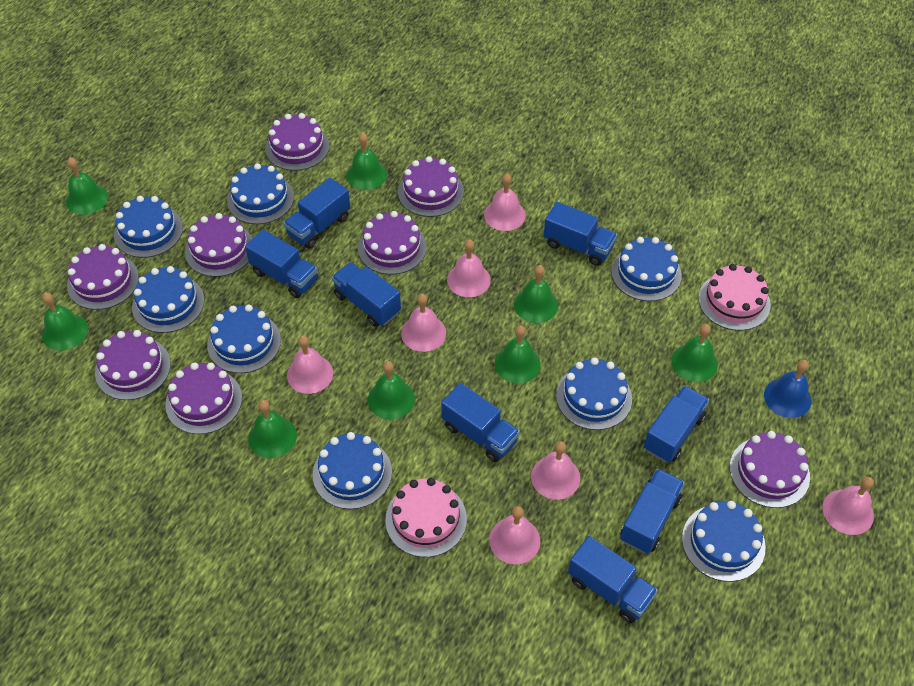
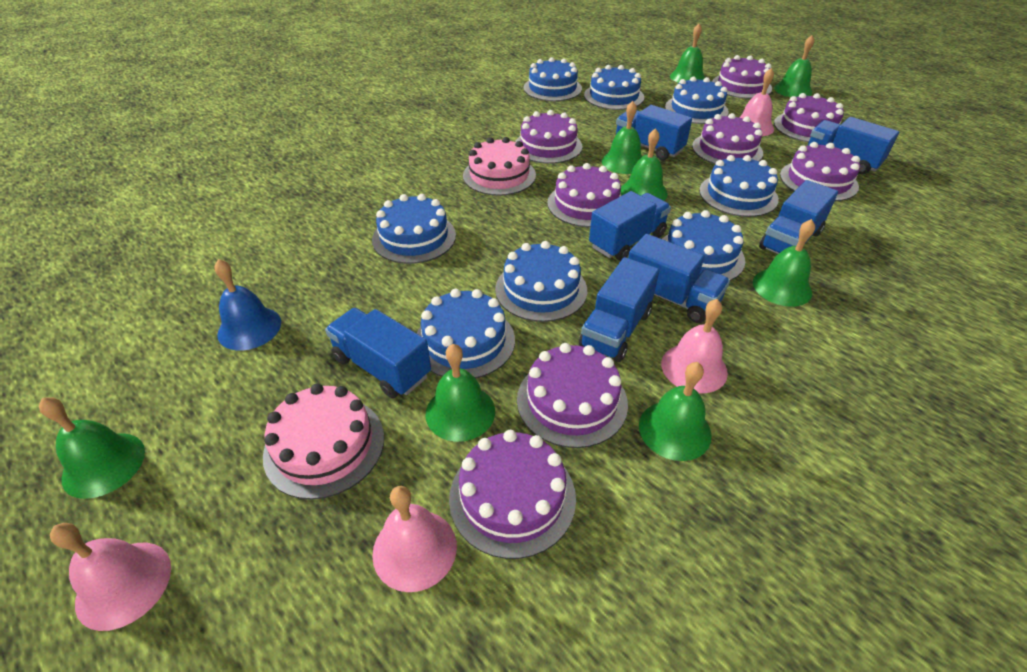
blue truck: [245,230,318,298] [284,178,350,249] [332,262,401,327] [441,383,520,462] [544,202,617,266] [568,536,658,623] [620,469,685,554] [644,386,709,462] = 8 -> [325,308,431,398] [579,257,659,362] [589,191,671,261] [616,105,692,160] [628,234,730,323] [759,180,838,254] [808,117,899,174] = 7
pink bell: [287,336,333,394] [401,294,446,352] [447,240,491,297] [484,174,526,231] [489,506,540,564] [531,441,580,500] [823,477,874,535] = 7 -> [50,523,171,631] [372,486,457,592] [661,299,728,393] [739,68,774,136] = 4

